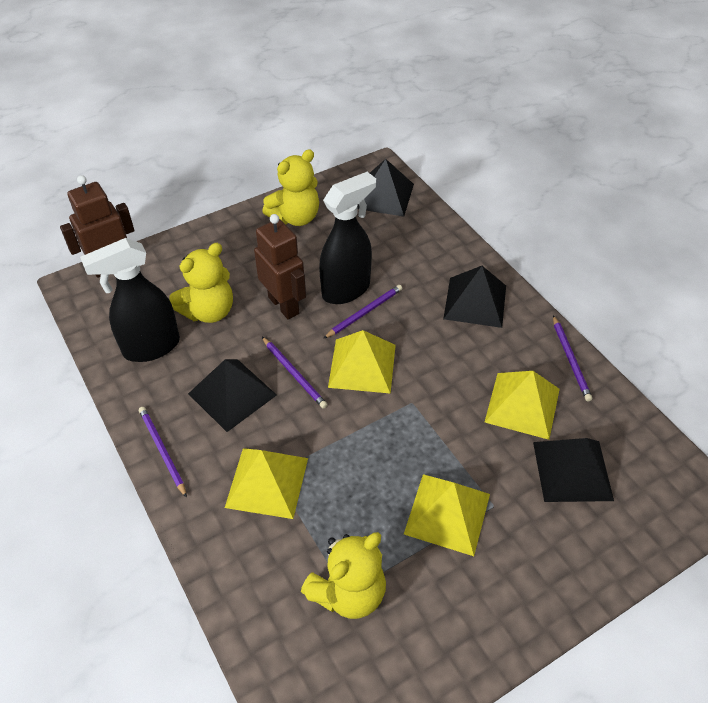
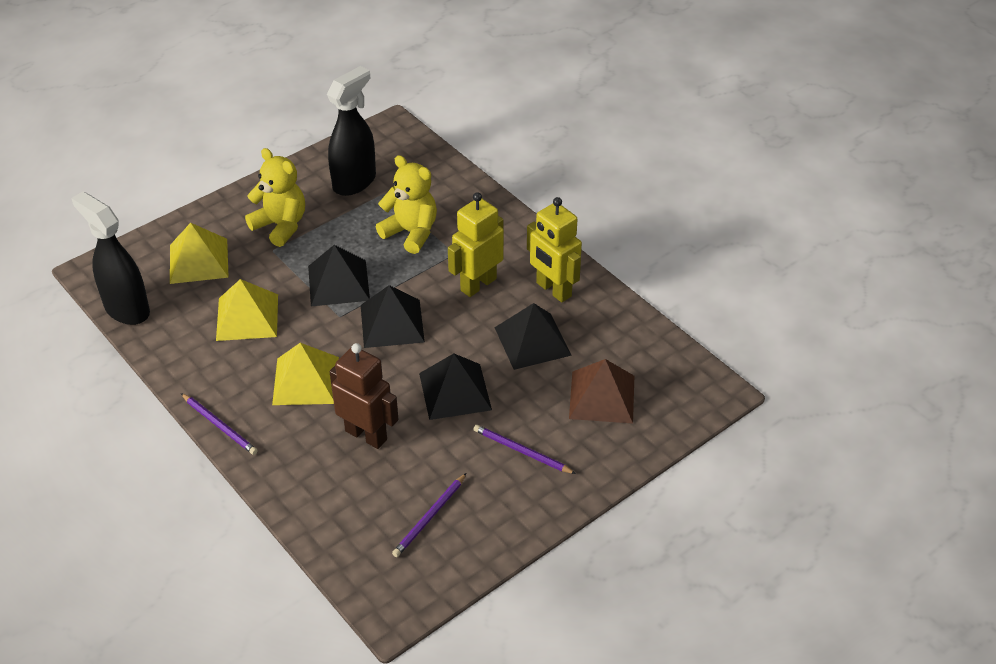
brown pyramid: none = 0 -> [569,359,634,424] = 1
brown robot: [60,175,135,278] [254,214,306,319] = 2 -> [330,343,399,449] = 1
purple pencil: [139,407,187,498] [262,337,328,409] [323,285,403,339] [553,315,592,401] = 4 -> [181,393,258,455] [392,473,466,557] [473,425,576,474] = 3
yellow pyramid: [225,448,308,519] [328,330,396,394] [404,474,490,556] [485,371,560,440] = 4 -> [170,223,229,284] [216,279,278,341] [272,343,339,405] = 3
yellow robot: none = 0 -> [448,192,504,297] [527,197,582,302] = 2
yellow teddy bear: [169,243,233,323] [262,149,319,226] [301,532,386,619] = 3 -> [245,148,305,247] [376,155,437,254] = 2

